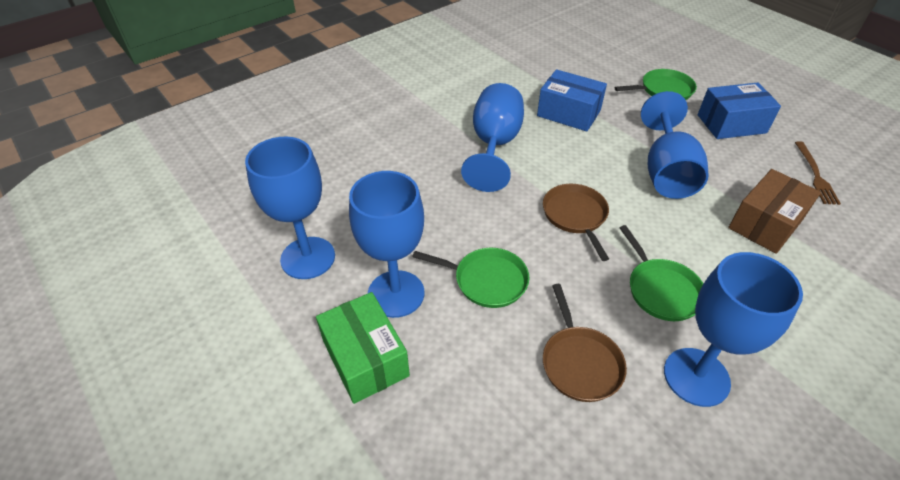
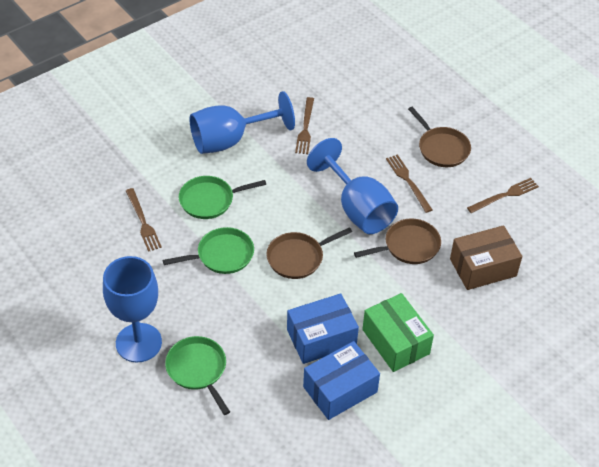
blue goblet: [245,137,335,279] [349,171,424,318] [461,83,524,192] [641,91,709,199] [664,252,803,407] = 5 -> [103,256,162,362] [189,91,295,154] [307,138,398,234] = 3
brown fork: [795,141,841,205] = 1 -> [126,188,162,252] [295,97,314,154] [386,154,433,213] [467,178,539,213] = 4
brown pan: [543,184,609,261] [543,284,627,402] = 2 -> [267,227,352,279] [354,218,441,264] [408,107,471,167] = 3

